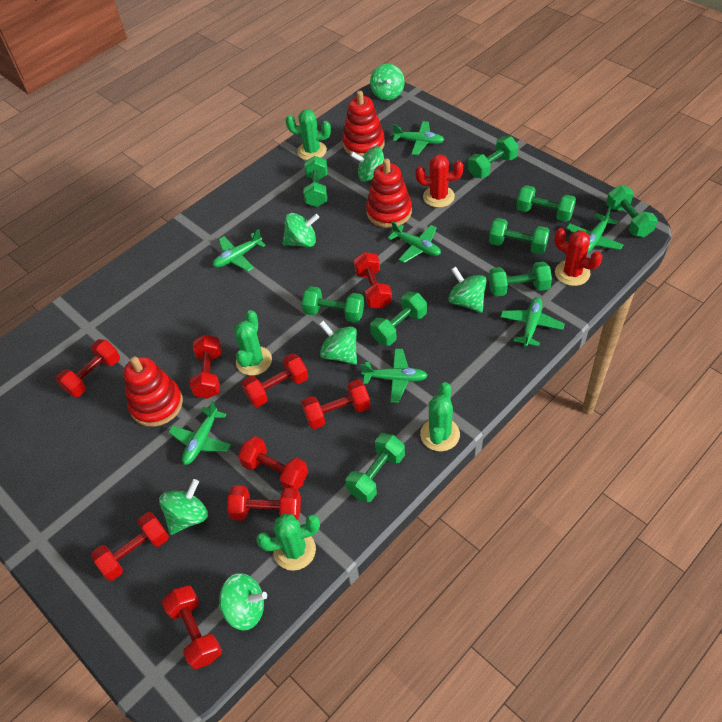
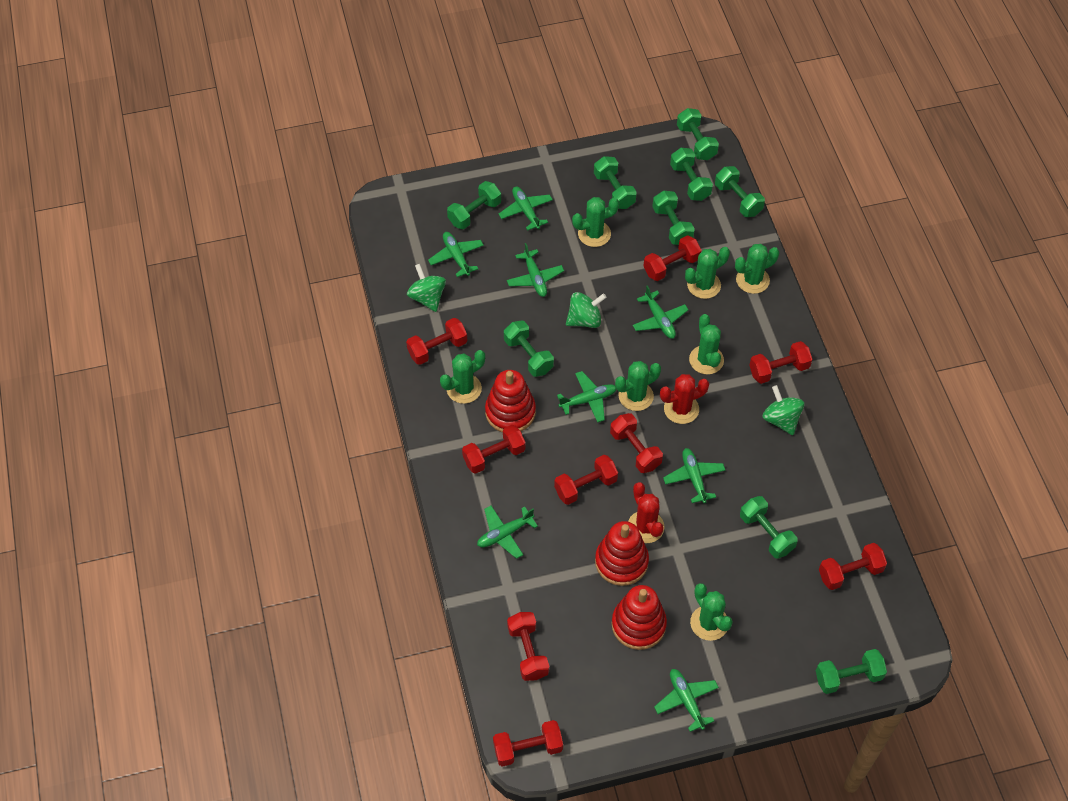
green cactus: [234,310,272,376] [256,513,320,571] [285,109,331,160] [420,382,460,451] = 4 -> [440,350,485,404] [572,197,619,247] [615,361,661,411] [685,247,730,299] [689,314,724,374] [690,583,733,641] [735,244,779,294] = 7
green plane: [168,400,231,465] [213,229,266,271] [361,349,428,403] [388,221,441,263] [393,121,444,155] [501,297,565,347] [566,207,623,253] = 7 -> [428,232,484,277] [477,506,538,559] [499,186,553,231] [507,243,564,297] [557,371,616,423] [633,285,689,339] [654,669,719,732] [663,448,725,503] = 8
green spinning top: [159,479,208,535] [218,573,267,631] [282,213,319,247] [319,321,357,365] [350,146,384,182] [370,64,405,100] [448,267,487,313] = 7 -> [407,264,446,312] [566,292,607,328] [763,385,804,435] = 3

